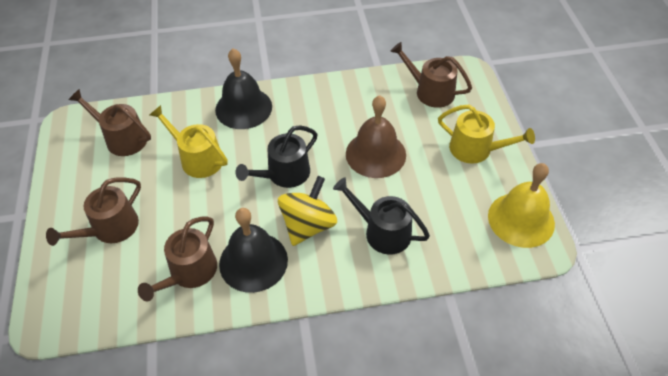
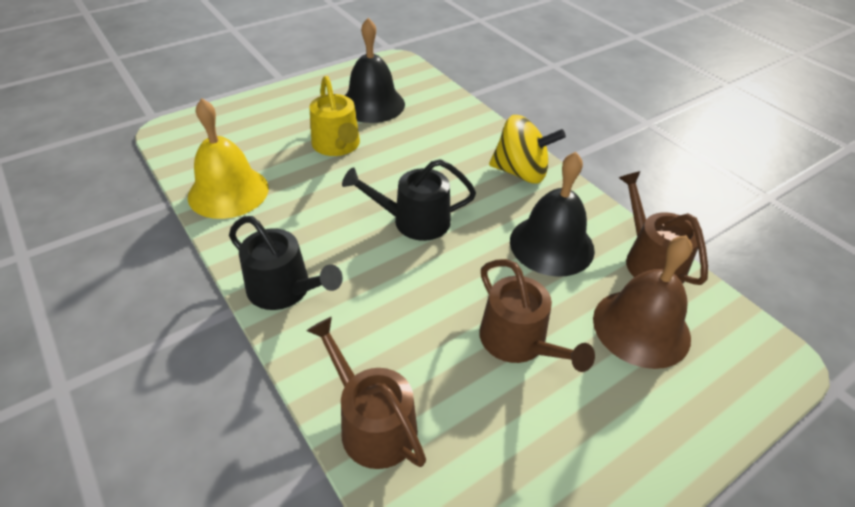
brown watering can: [46,178,141,246] [69,89,151,156] [138,216,217,301] [390,42,472,108] = 4 -> [307,317,426,469] [479,259,595,372] [619,171,708,285] = 3
yellow watering can: [150,105,228,178] [438,105,535,164] = 2 -> [309,76,360,156] = 1

